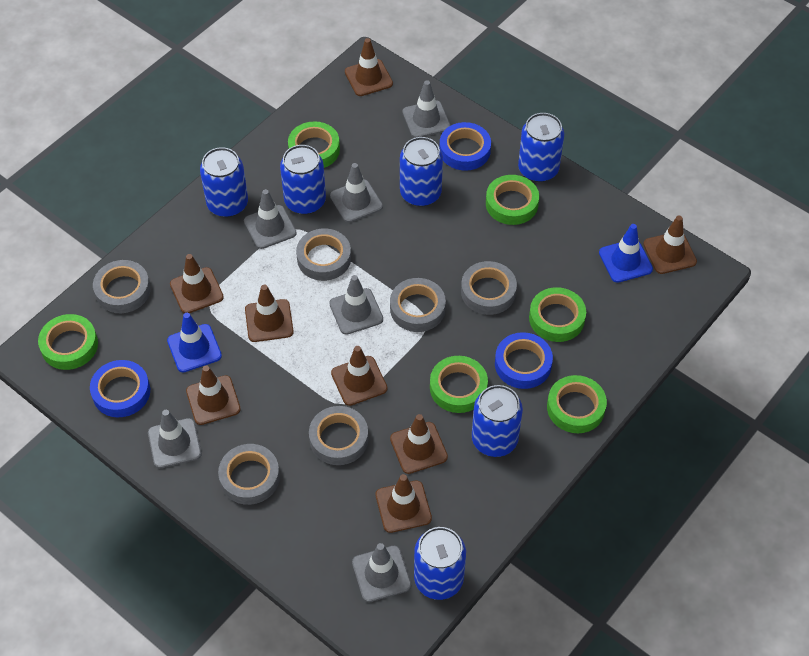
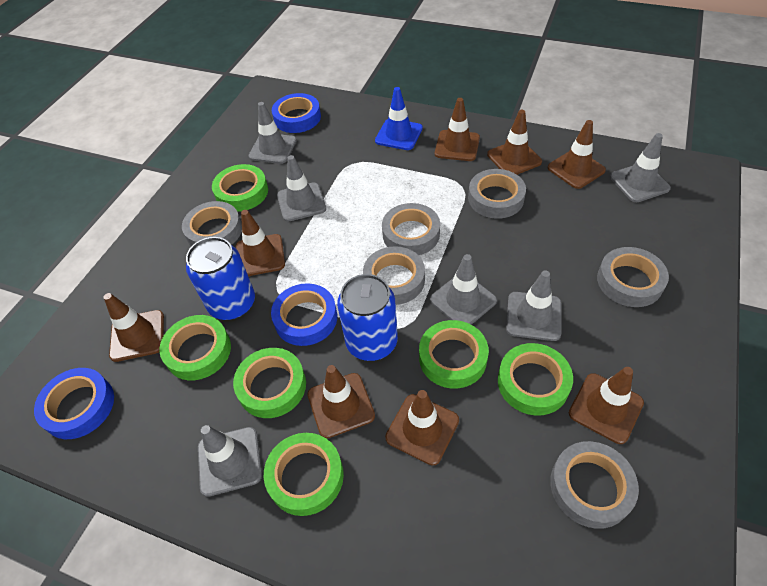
blue can: [200,147,248,217] [280,145,326,214] [400,137,443,207] [414,527,466,600] [472,385,523,457] [518,113,564,182] = 6 -> [186,237,255,320] [337,274,398,361] = 2
blue traffic cone: [167,313,222,372] [599,224,653,283] = 2 -> [375,87,423,150] = 1

